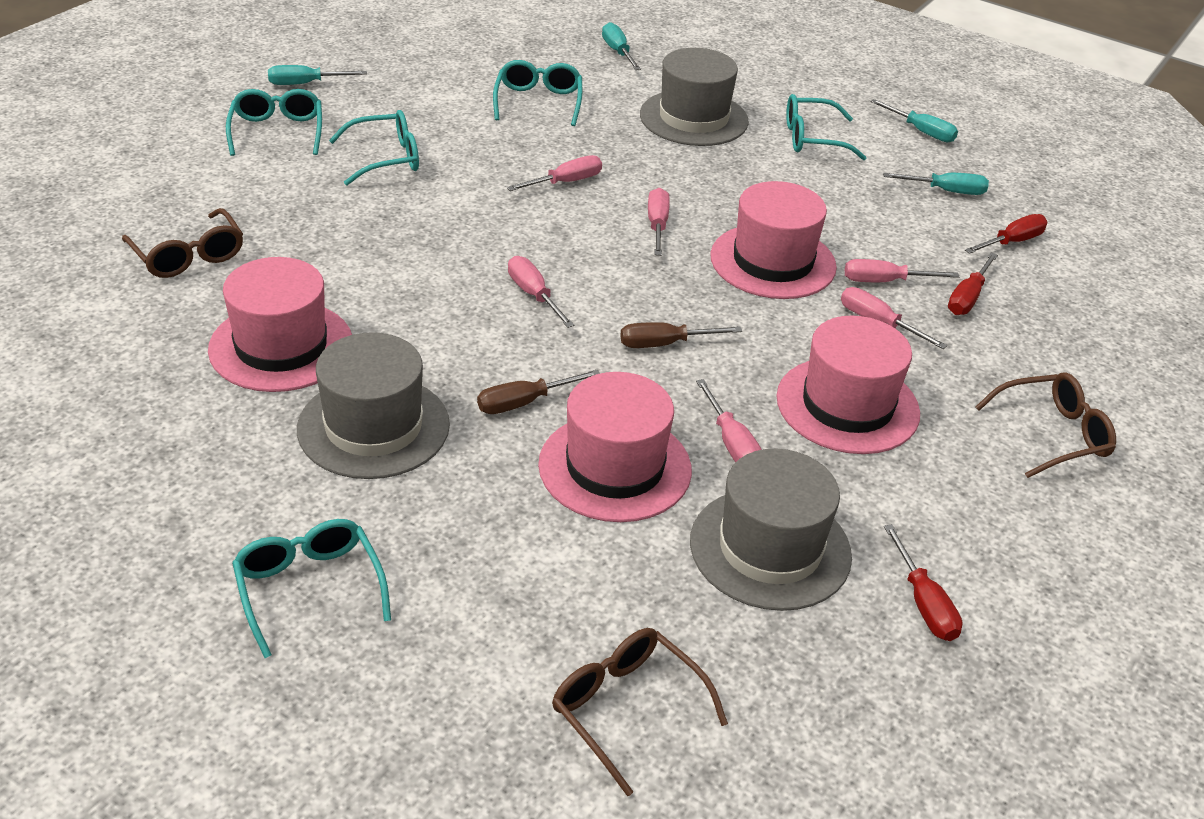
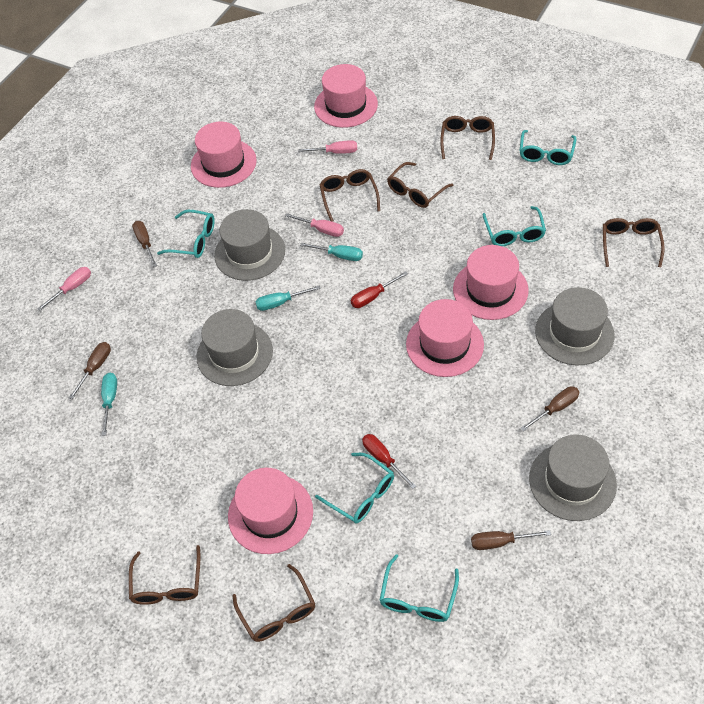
brown glasses: [122,208,243,278] [552,628,728,796] [975,372,1116,478] = 3 -> [129,545,201,605] [233,564,315,642] [320,169,380,222] [387,162,453,208] [440,116,495,160] [603,218,665,267] = 6
brown screwdriver: [477,370,600,414] [620,322,742,348] = 2 -> [69,342,111,399] [132,221,157,267] [471,530,551,550] [520,386,579,432] = 4
grey hat: [297,332,450,479] [640,48,749,146] [690,449,852,611] = 3 -> [196,309,273,386] [214,209,285,281] [529,434,617,521] [535,287,615,366] = 4
pink hat: [208,257,352,392] [538,372,692,522] [710,181,837,299] [776,316,920,454] = 4 -> [191,122,257,188] [228,468,313,554] [314,64,378,128] [406,299,484,377] [453,245,529,320] = 5
pink screwdriver: [507,155,602,191] [508,256,574,328] [648,188,670,256] [696,379,762,462] [841,287,947,349] [845,259,959,282] = 6 -> [37,267,91,311] [285,213,344,237] [298,140,357,154] = 3
red screwdriver: [884,524,962,641] [948,253,998,315] [965,214,1047,254] = 3 -> [351,271,408,308] [362,434,416,489] = 2
turquoise screwdriver: [268,65,367,85] [602,22,641,70] [870,99,958,142] [883,173,989,195] = 4 -> [101,373,117,436] [255,285,321,311] [300,243,363,261] = 3

